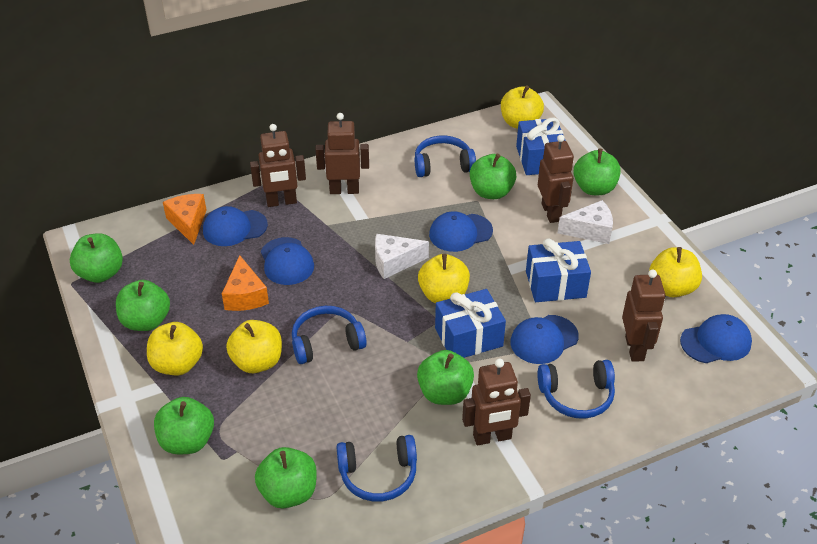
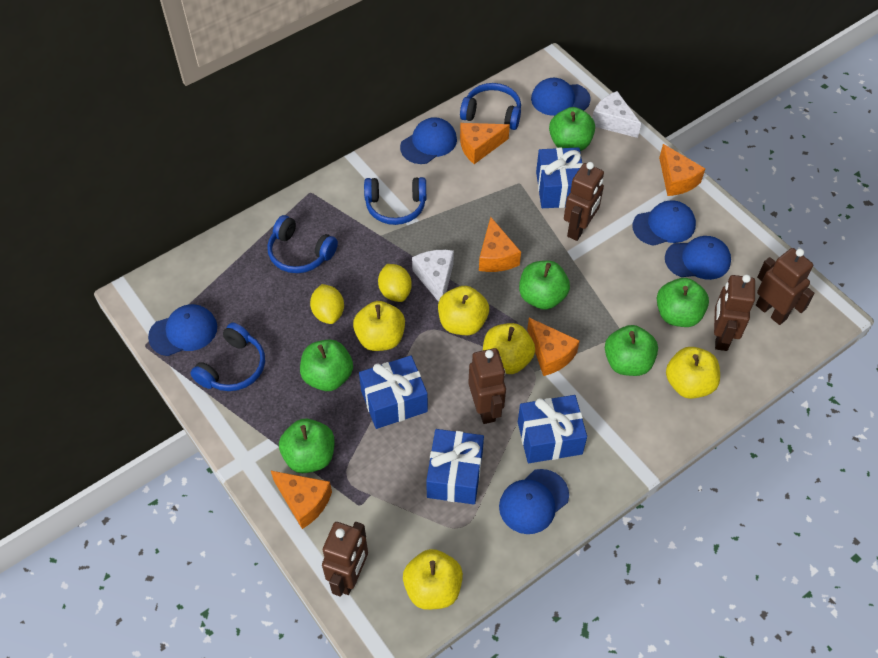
blue cap: [203,206,268,246] [261,237,314,285] [429,211,493,252] [510,315,579,364] [680,314,752,363] = 5 -> [148,304,217,356] [400,117,457,164] [499,469,569,534] [531,78,591,116] [633,200,696,246] [665,236,731,280] = 6
blue gift: [435,289,506,358] [516,118,566,175] [526,238,591,302] = 3 -> [359,355,428,429] [426,429,484,504] [518,395,587,463] [536,147,583,208] = 4
green apple: [70,233,123,283] [116,280,170,331] [154,397,214,454] [255,447,317,508] [417,350,474,405] [470,154,516,199] [573,149,621,195] = 7 -> [279,418,335,473] [300,340,353,391] [519,261,570,310] [549,107,595,151] [605,325,658,376] [657,278,709,327] = 6
orange cheese: [163,194,207,245] [222,255,269,311] = 2 -> [271,471,332,529] [460,123,510,164] [479,217,521,272] [527,318,580,376] [659,144,705,196] = 5
yellow lemon: none = 0 -> [310,284,344,324] [378,264,412,302] = 2

